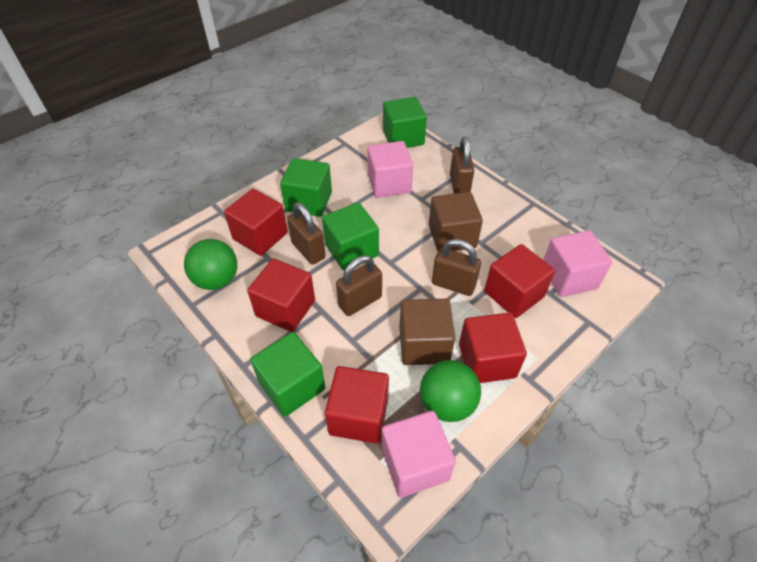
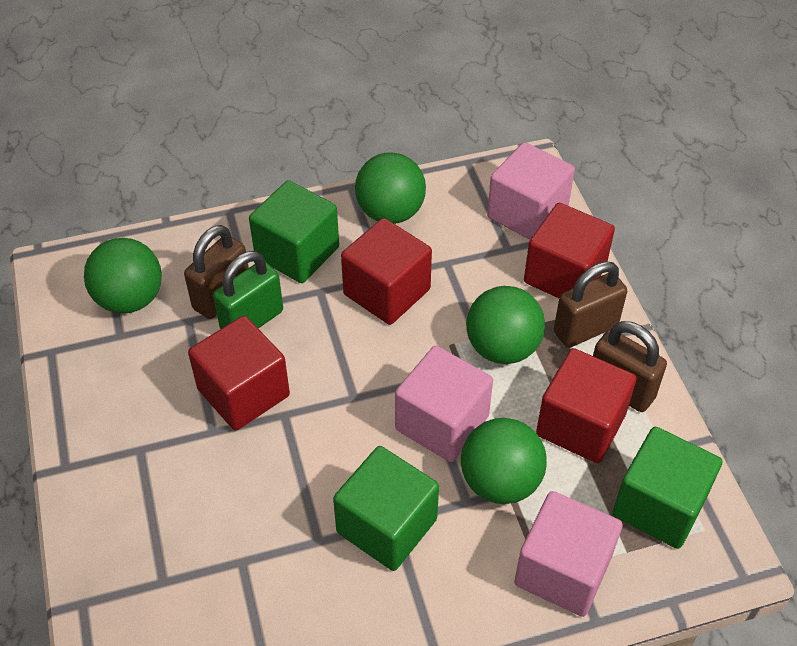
brown cube: [399,299,455,365] [429,192,483,252] = 2 -> none = 0
brown padlock: [287,202,326,265] [336,255,382,316] [432,239,481,296] [450,136,474,194] = 4 -> [184,225,249,319] [554,261,627,348] [593,321,667,412] = 3
green ball: [184,239,237,290] [420,360,481,422] = 2 -> [84,238,162,314] [355,153,426,224] [461,418,547,504] [466,286,545,364] = 4
green cube: [250,332,325,417] [280,158,332,217] [322,203,379,270] [383,97,427,148] = 4 -> [249,180,339,283] [333,446,439,571] [612,427,722,549] = 3
green padlock: none = 0 -> [213,251,283,329] = 1
red cube: [224,189,288,256] [247,259,315,332] [325,366,389,443] [459,313,527,383] [484,244,555,318] = 5 -> [188,316,290,431] [341,218,432,325] [524,203,615,298] [536,348,637,463] = 4

